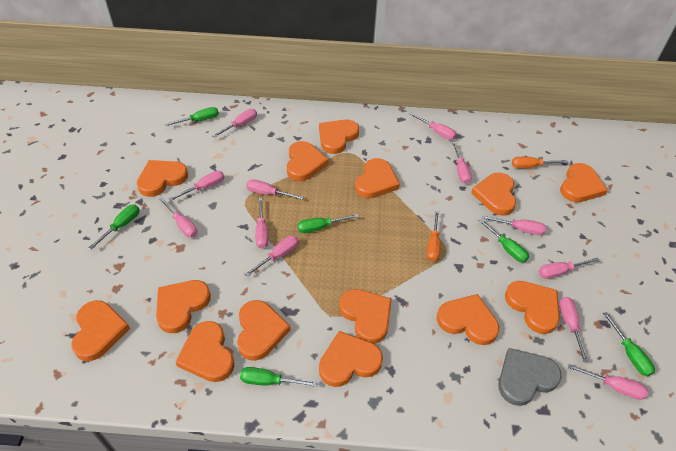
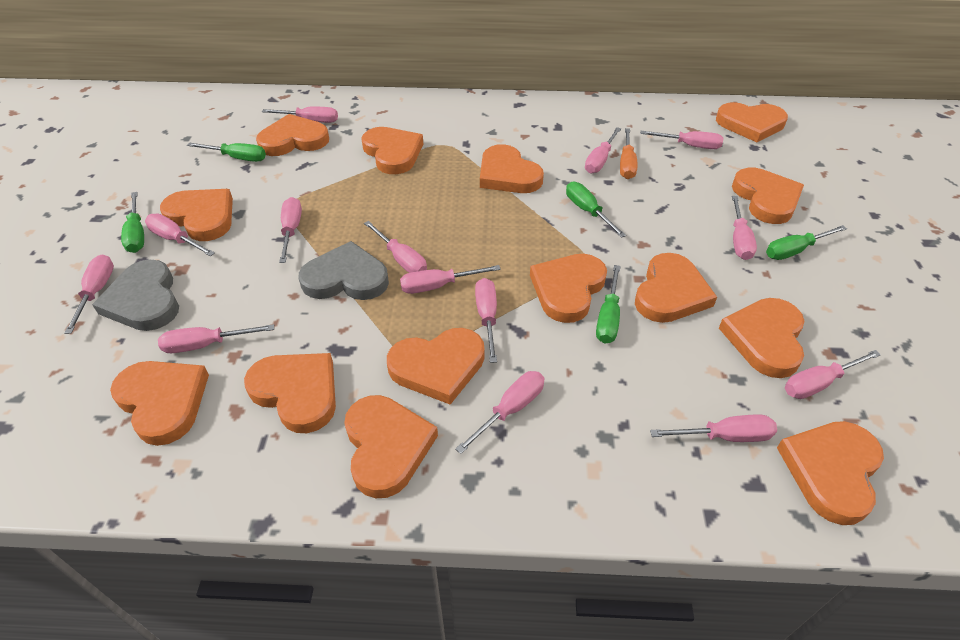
green screwdriver: [89,205,140,250] [165,107,219,126] [240,367,317,387] [298,214,359,233] [478,218,529,262] [603,312,655,376] = 6 -> [121,192,144,253] [187,143,266,162] [566,182,626,238] [596,265,620,344] [766,225,847,260] = 5
grey heart: [498,348,562,406] = 1 -> [92,259,179,331] [298,241,389,300] = 2
orange screwdriver: [427,211,440,262] [512,157,568,168] = 2 -> [620,128,638,179] = 1
pink screwdriver: [159,197,197,238] [169,171,224,201] [213,109,257,138] [245,236,299,277] [246,179,304,200] [255,198,268,249] [409,113,456,140] [452,142,472,184] [483,215,546,235] [538,258,600,279] [559,297,588,362] [568,364,648,400] = 12 -> [64,255,114,334] [145,213,215,256] [158,324,274,353] [262,106,338,123] [279,197,302,263] [364,221,427,273] [400,265,501,294] [455,371,544,454] [475,278,497,363] [585,127,621,174] [640,131,723,149] [650,415,777,442] [732,196,757,260] [785,350,881,399] = 14

